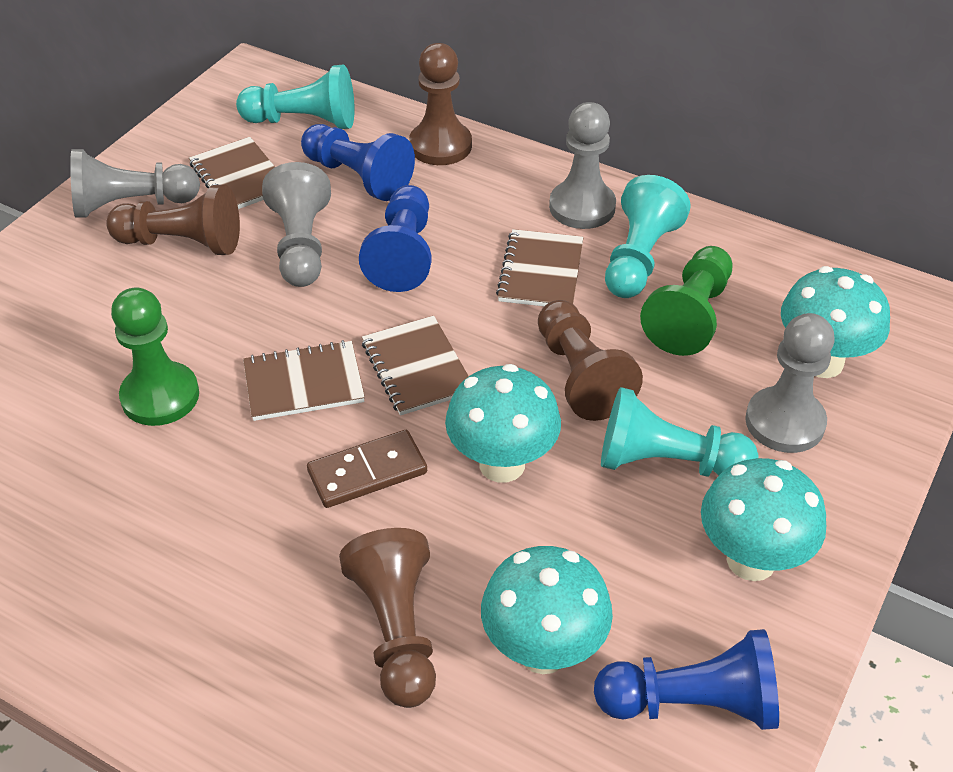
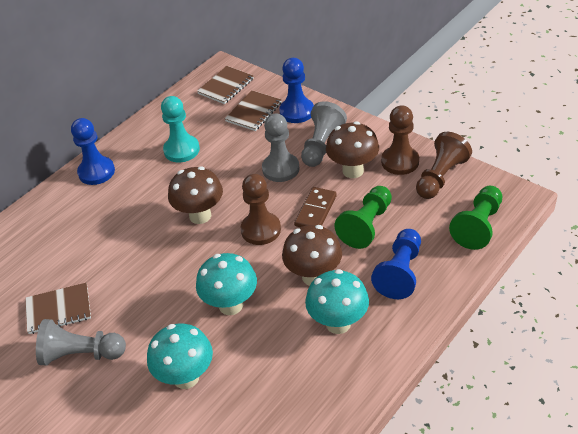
brown mushroom: none = 0 -> [168,166,223,224] [282,225,342,286] [326,121,379,178] = 3
brown notebook: [189,137,275,209] [243,340,365,421] [362,316,469,416] [496,229,583,306] = 4 -> [25,283,91,334] [197,66,254,104] [225,90,282,131] = 3
brown pawn: [106,185,240,255] [339,528,436,708] [409,43,472,165] [538,300,643,421] = 4 -> [240,174,281,245] [381,106,419,175] [416,132,472,199] = 3
grey pawn: [70,149,200,218] [262,162,331,287] [549,102,616,229] [745,313,835,453] = 4 -> [36,319,126,365] [262,114,299,182] [301,101,347,167] = 3
turquoise mushroom: [445,364,561,483] [481,546,613,674] [701,458,826,581] [781,266,890,378] = 4 -> [147,324,213,389] [196,253,257,315] [305,269,369,334] = 3
turquoise pawn: [236,65,355,129] [601,387,758,477] [605,175,691,298] = 3 -> [161,96,200,163] = 1

